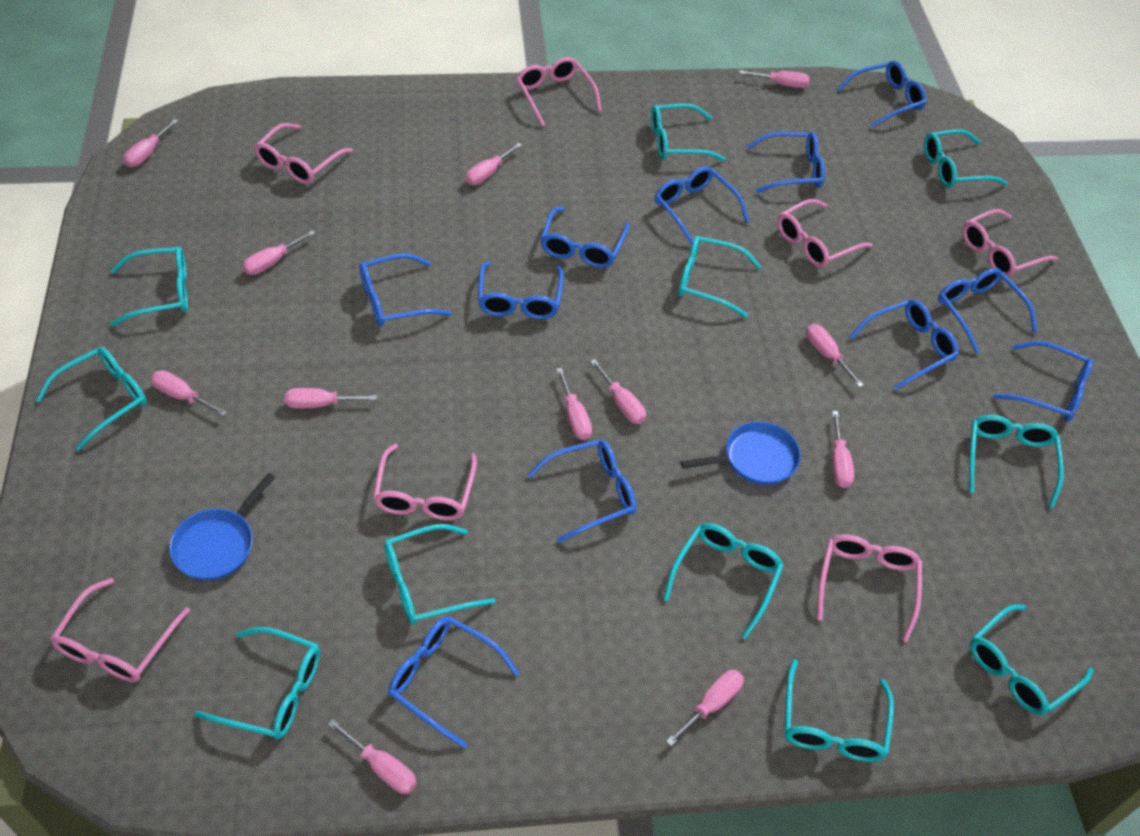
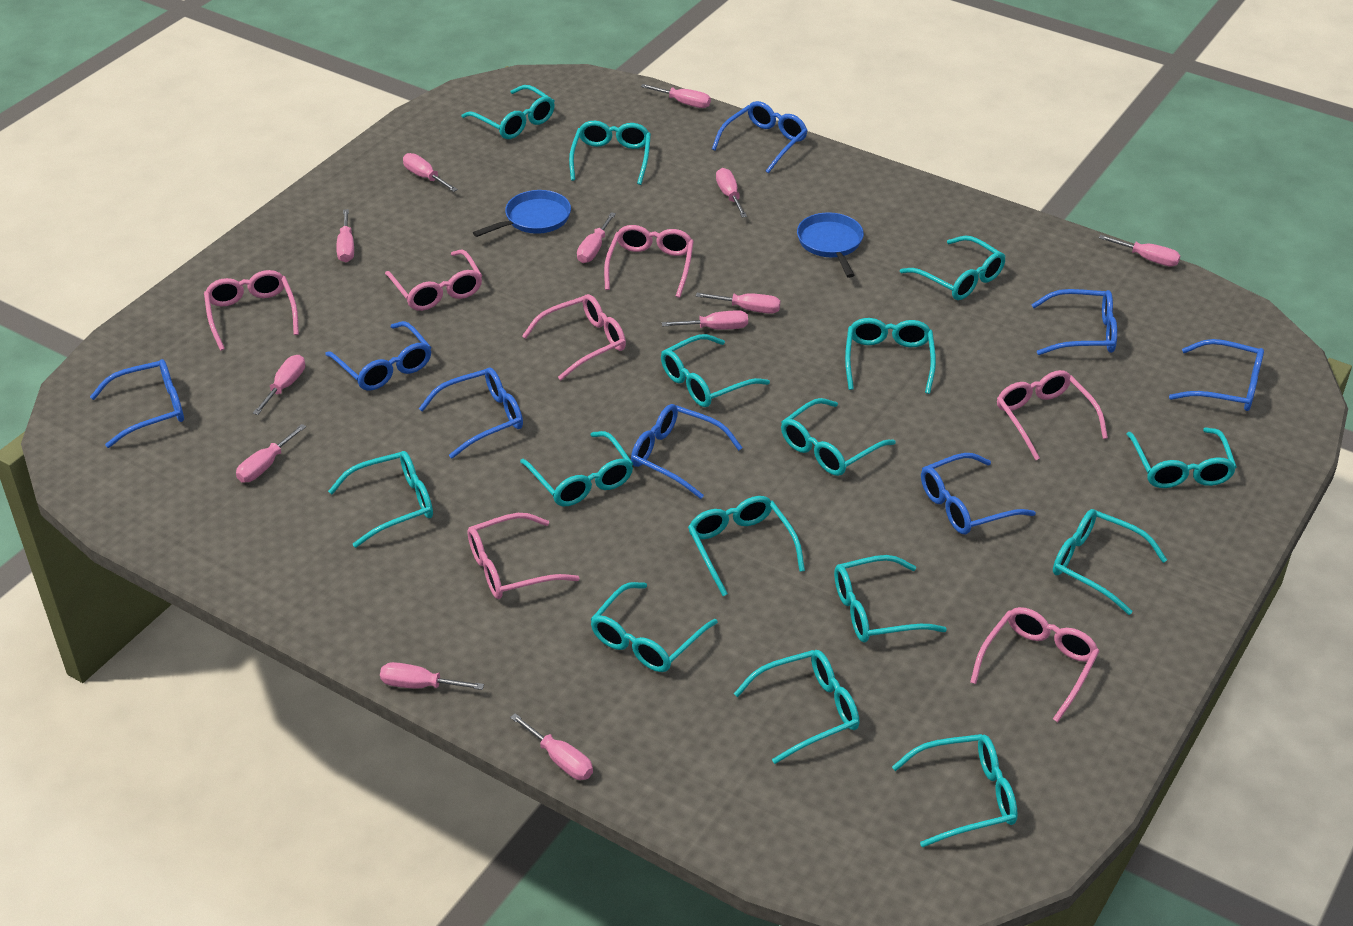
blue glasses: [359,253,452,327] [388,616,520,748] [478,261,564,319] [528,439,636,543] [540,207,630,268] [655,166,749,245] [746,132,825,193] [837,61,927,128] [849,299,959,390] [938,268,1037,354] [993,341,1093,422] = 11 -> [90,359,184,448] [325,321,431,391] [419,368,523,459] [631,404,742,499] [712,101,808,174] [921,453,1036,534] [1031,289,1117,355] [1169,339,1264,411] = 8
turquoise glasses: [36,347,147,451] [110,247,188,326] [195,627,320,739] [384,524,496,624] [651,103,725,161] [663,523,784,639] [678,236,761,318] [784,659,894,762] [924,129,1008,188] [969,415,1064,508] [970,604,1094,715] = 11 -> [328,451,433,548] [461,85,555,139] [520,431,633,506] [569,121,651,185] [590,582,718,672] [661,334,770,407] [688,496,805,596] [734,650,859,764] [781,398,896,476] [834,555,947,642] [845,318,936,394] [892,734,1018,847] [900,236,1006,300] [1053,509,1167,615] [1127,427,1237,488] = 15

